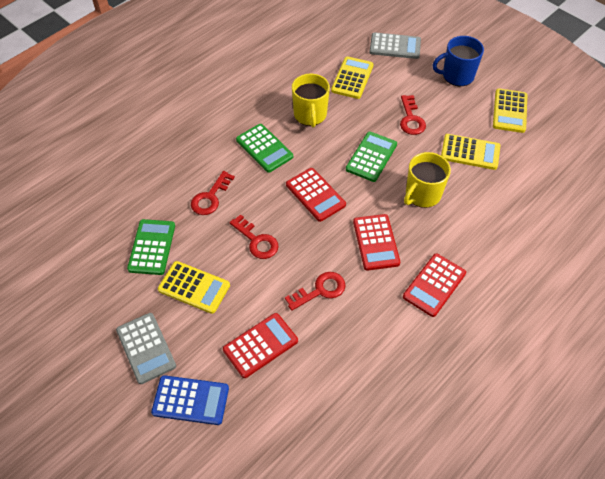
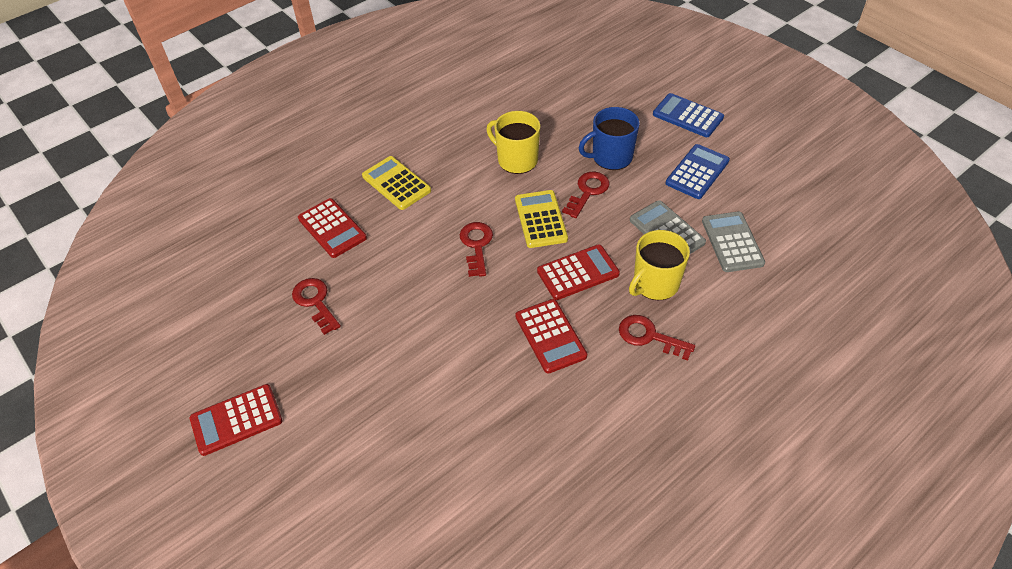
blue calculator: [151,375,229,425] = 1 -> [653,93,724,137] [666,144,730,199] = 2
green calculator: [127,219,175,275] [236,124,293,173] [346,131,397,182] = 3 -> none = 0
yellow calculator: [158,261,230,314] [331,56,374,99] [441,134,500,170] [493,88,527,133] = 4 -> [362,156,431,210] [515,190,568,248] = 2

